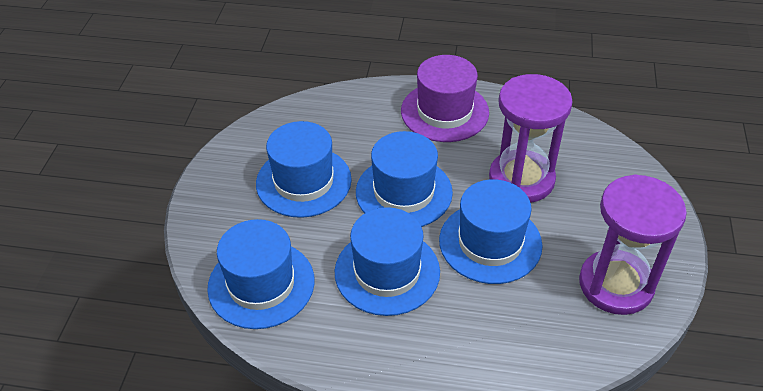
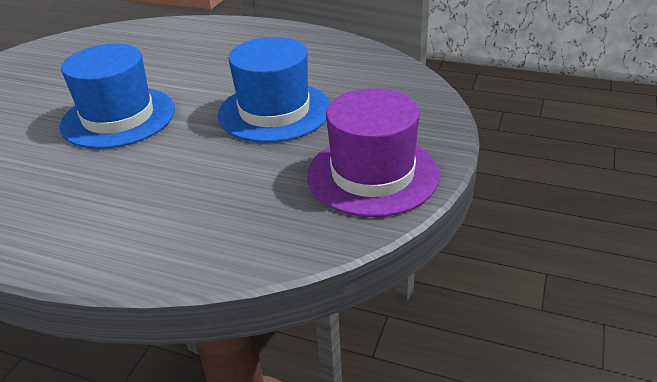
blue hat: [207,219,315,329] [256,121,352,218] [335,207,440,316] [356,131,453,227] [439,179,542,284] = 5 -> [60,44,175,149] [218,37,330,143] = 2
purple hourglass: [489,74,573,203] [579,174,687,315] = 2 -> none = 0

